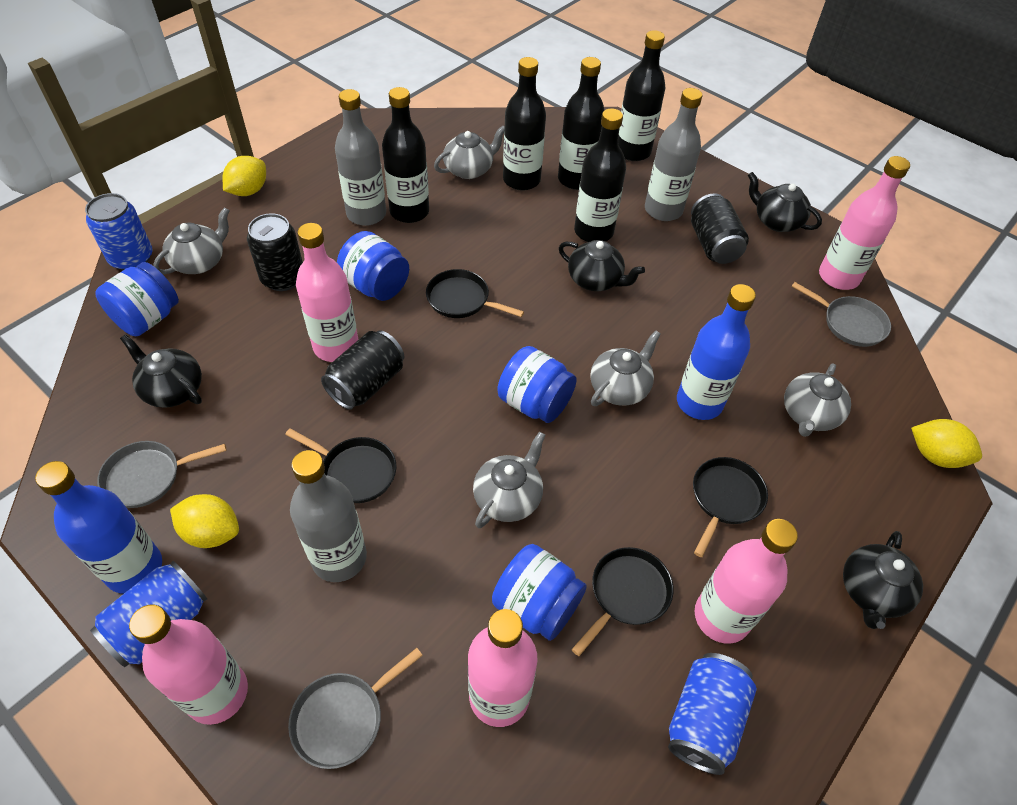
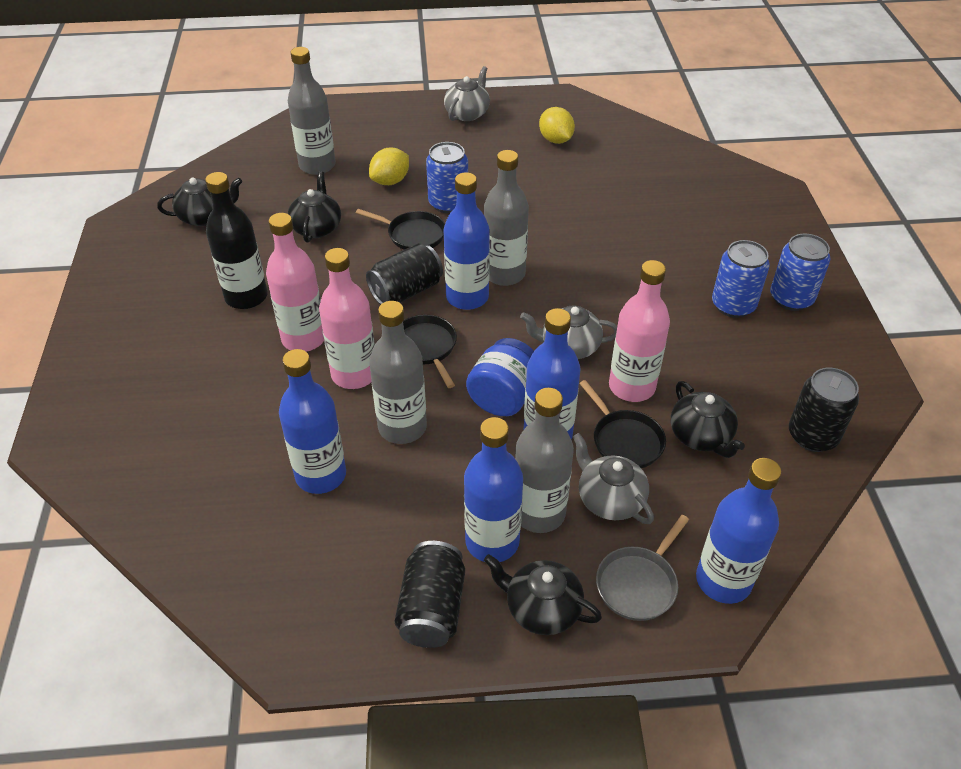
black bottle: [382,87,429,223] [503,57,546,190] [558,57,604,190] [574,109,626,242] [618,30,665,161] = 5 -> [205,172,268,309] = 1
black pan: [285,428,397,503] [426,269,524,318] [571,547,674,656] [693,457,768,557] = 4 -> [356,209,445,250] [403,315,457,388] [579,380,666,468] = 3
blue bottle: [35,461,162,594] [677,284,756,420] = 2 -> [279,349,346,494] [444,172,490,310] [464,417,523,562] [524,308,581,440] [696,458,781,604] = 5
blue jar: [95,262,179,336] [337,231,409,301] [492,544,587,641] [497,346,577,423] = 4 -> [466,338,534,416] = 1
grey bottle: [290,450,367,582] [335,89,386,226] [645,88,703,221] = 3 -> [288,47,336,175] [369,301,427,444] [484,150,529,286] [515,388,574,533] = 4
grey pan: [97,441,227,508] [288,648,423,769] [791,282,891,347] = 3 -> [596,515,689,621] = 1
grey teapot: [153,207,230,275] [434,126,505,179] [473,431,545,528] [590,330,661,406] [784,363,851,437] = 5 -> [444,66,490,121] [520,305,617,359] [573,433,654,524] = 3
pink bottle: [129,605,248,725] [296,223,359,362] [468,609,538,727] [694,519,798,644] [819,156,910,290] = 5 -> [266,213,324,352] [319,248,375,389] [609,260,670,402] = 3
yellow lemon: [170,494,239,548] [223,156,266,196] [911,419,982,468] = 3 -> [369,148,409,185] [539,107,575,144] = 2

